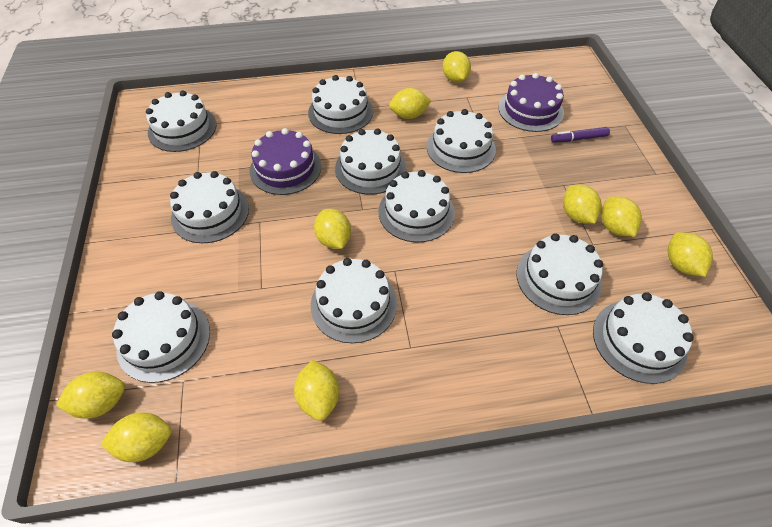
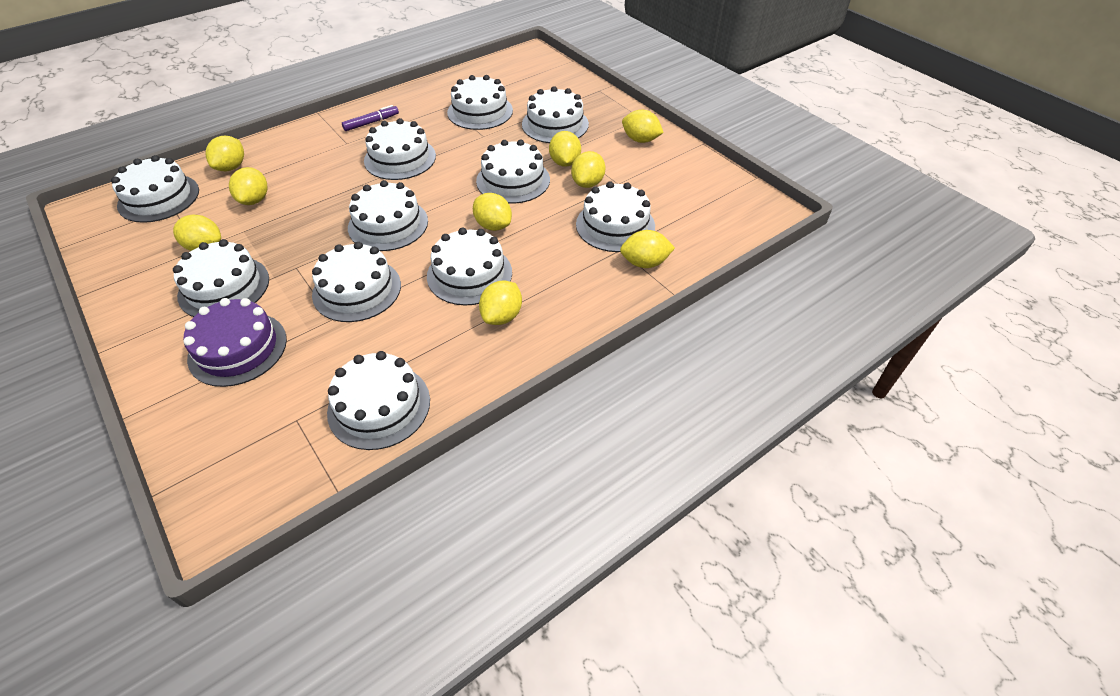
purple cake: [250,128,321,195] [498,73,564,132] = 2 -> [184,298,287,387] = 1
white cake: [112,291,210,383] [146,90,217,152] [170,171,249,243] [308,75,373,134] [311,258,397,343] [335,128,406,195] [379,170,455,242] [427,109,496,173] [516,233,603,315] [593,292,694,384] = 10 -> [111,155,199,223] [173,239,269,317] [312,242,401,322] [327,351,430,450] [348,180,428,251] [364,118,436,180] [427,228,512,305] [447,75,513,130] [476,139,550,204] [522,86,589,143] [576,181,655,252] = 11

